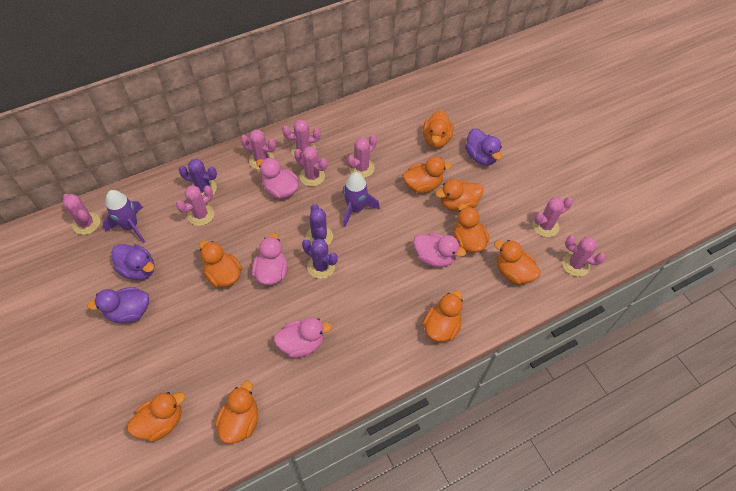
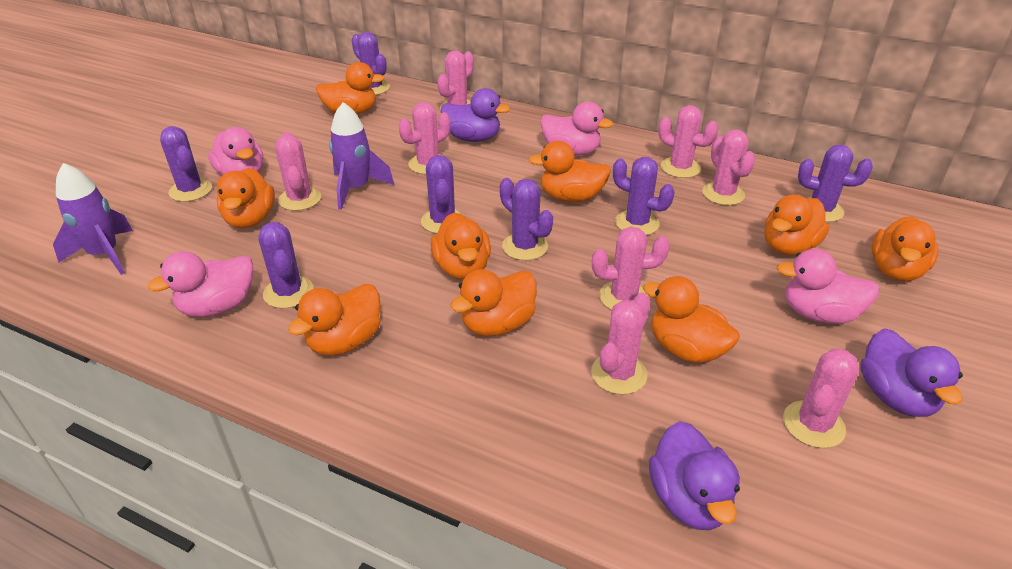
purple cactus: [179,159,217,196] [302,239,338,279] [306,204,333,245] = 3 -> [160,126,212,202] [258,222,314,308] [351,32,390,95] [421,155,463,234] [500,178,553,261] [613,157,675,235] [798,145,873,222] = 7

